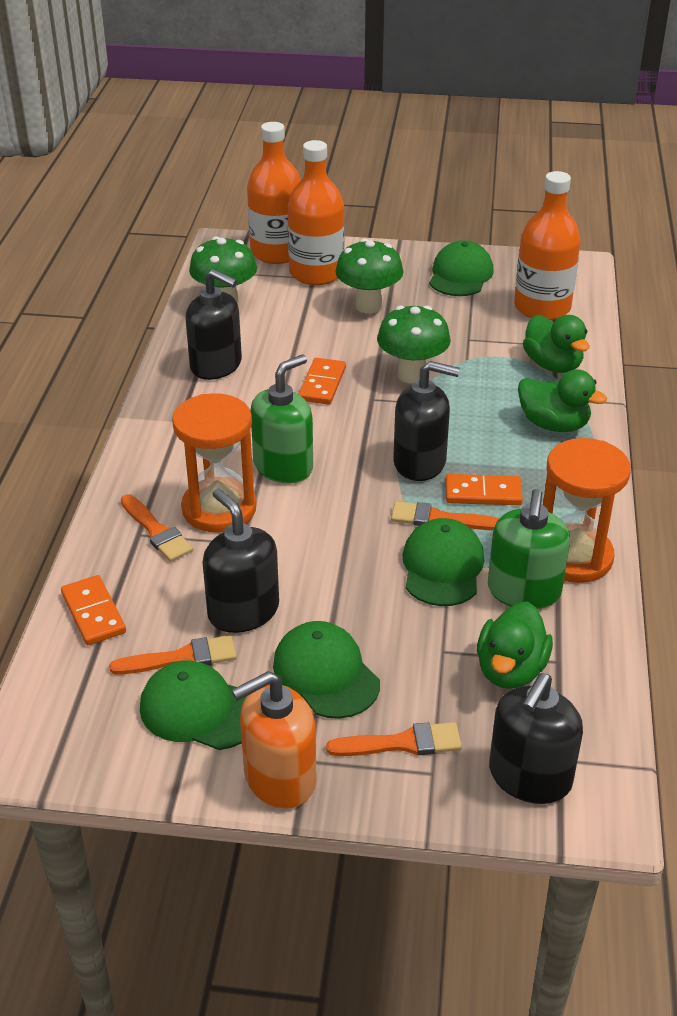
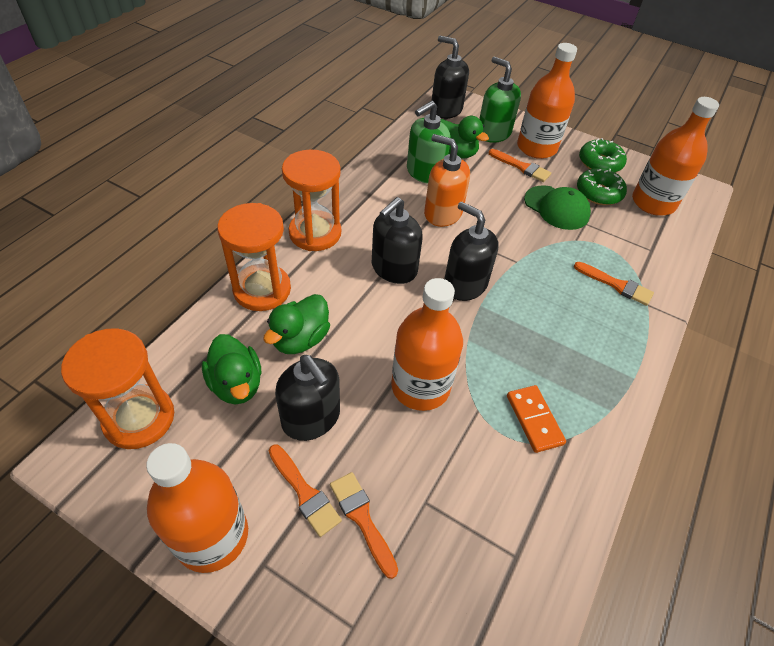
green cap: [140,660,247,750] [273,621,380,719] [403,518,484,606] [429,240,494,296] = 4 -> [524,185,591,230] = 1
green donut: none = 0 -> [577,168,627,205] [579,138,627,172] = 2
green mushroom: [189,237,257,305] [335,239,403,313] [377,305,451,383] = 3 -> none = 0
orange bottle: [247,122,301,264] [287,140,345,285] [514,171,581,320] = 3 -> [146,443,248,573] [391,278,463,411] [517,43,577,159] [632,97,719,216] = 4
orange domino: [61,575,126,645] [299,358,346,405] [446,474,523,505] = 3 -> [507,385,566,453] = 1
orange hourglass: [172,393,257,532] [543,438,631,583] = 2 -> [61,329,174,449] [217,203,291,311] [282,149,341,251] = 3

